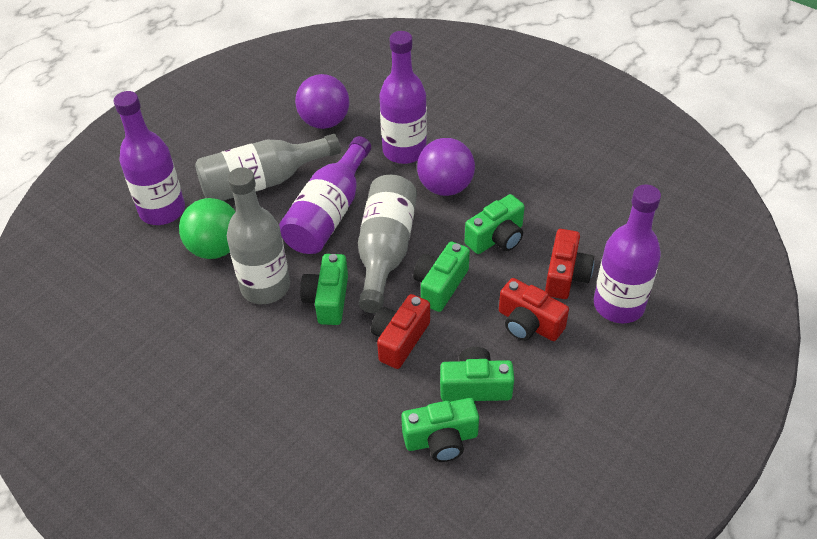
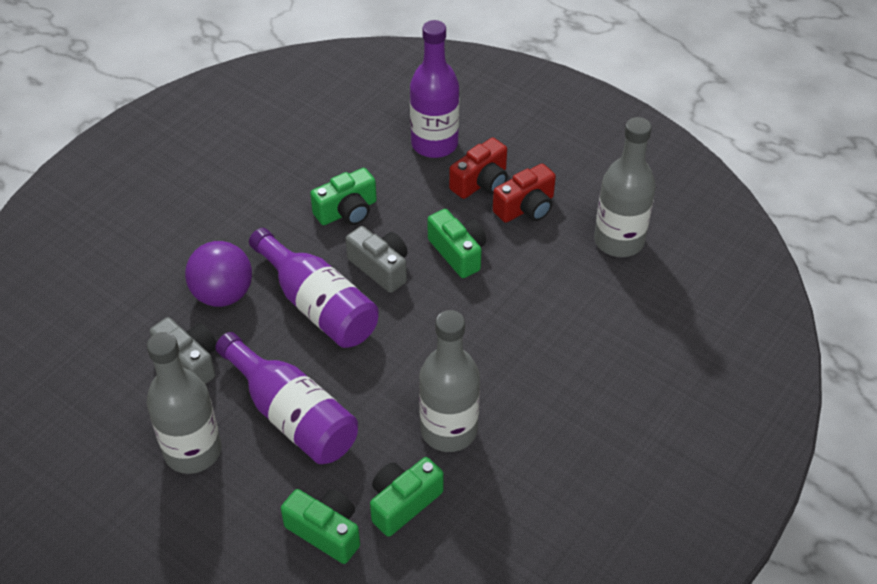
green ball: [179,198,236,259] = 1 -> none = 0
green camera: [300,254,348,325] [401,398,479,462] [413,241,470,312] [440,347,514,402] [465,194,525,254] = 5 -> [281,489,360,564] [310,168,377,225] [370,457,444,537] [428,209,486,278] = 4
grey camera: none = 0 -> [150,317,217,384] [346,226,408,293] = 2
purple ball: [295,74,349,129] [417,138,475,196] = 2 -> [185,241,252,307] = 1
purple bottle: [114,91,185,225] [279,136,371,254] [379,31,427,164] [594,184,661,323] = 4 -> [215,332,358,464] [249,228,379,348] [410,20,459,158] = 3
red camera: [371,294,430,369] [499,278,569,341] [545,229,594,299] = 3 -> [449,138,508,199] [493,163,556,223] = 2

